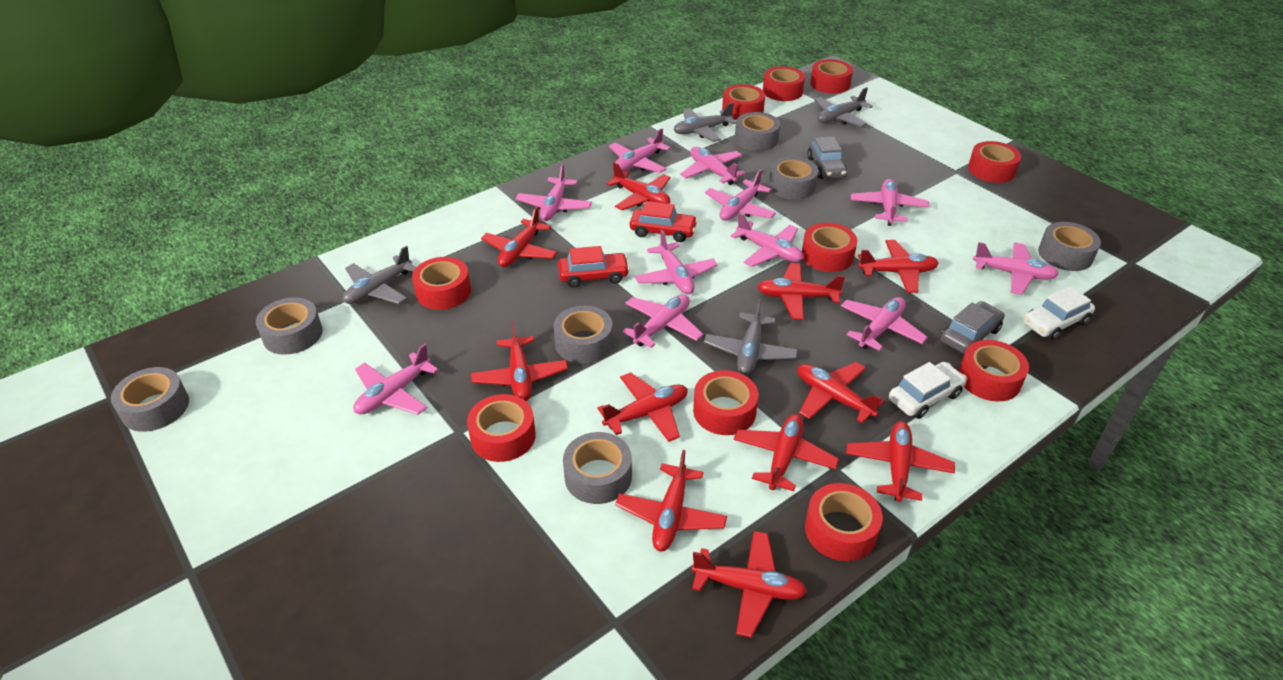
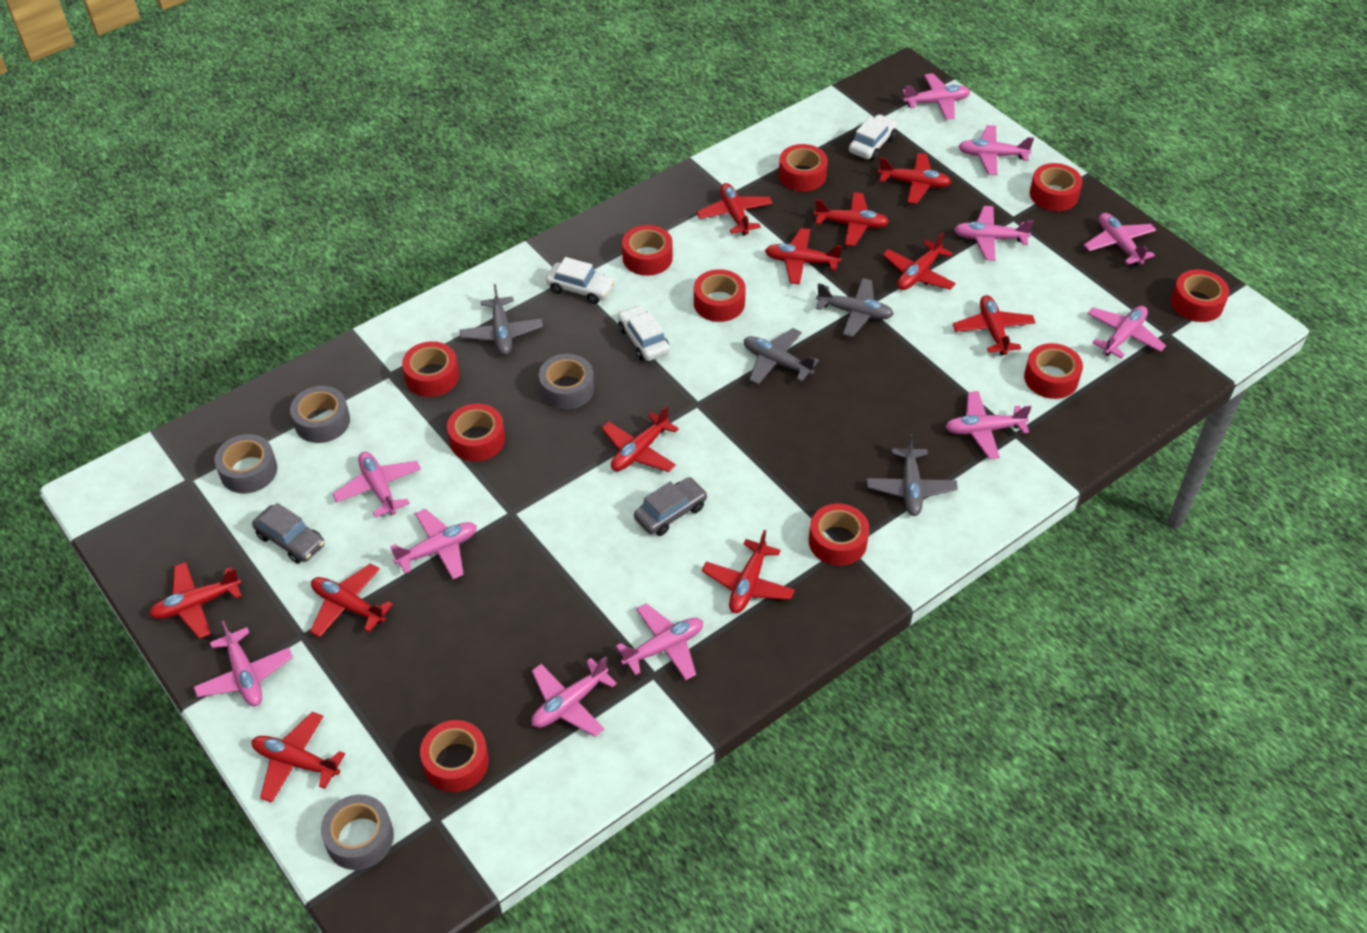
grey tape: [111,367,189,432] [256,297,323,355] [554,306,613,364] [563,432,632,504] [735,112,780,151] [769,156,818,200] [1038,222,1101,271] = 7 -> [214,434,277,494] [290,386,350,443] [321,795,394,870] [538,354,594,410] = 4
red car: [558,246,630,288] [630,201,698,242] = 2 -> none = 0
white car: [889,362,967,419] [1023,286,1095,340] = 2 -> [546,257,615,304] [618,305,670,361] [849,115,897,160] = 3

